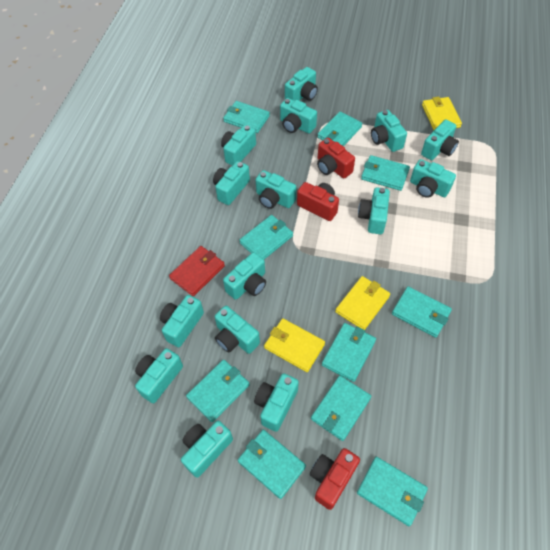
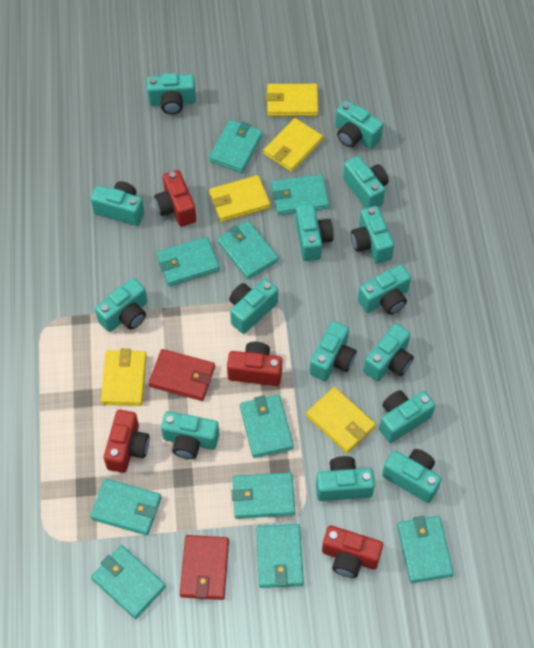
red camera: [297,182,339,221] [310,448,360,510] [317,138,355,179] = 3 -> [104,410,150,473] [154,170,196,227] [227,342,282,386] [322,525,383,578] = 4
red wallet: [169,246,225,296] = 1 -> [149,349,215,401] [180,535,229,600] = 2
yellow wallet: [264,318,325,372] [335,276,390,330] [422,97,462,130] = 3 -> [101,348,147,406] [209,175,270,222] [264,118,323,172] [266,84,318,116] [306,387,376,453] = 5

